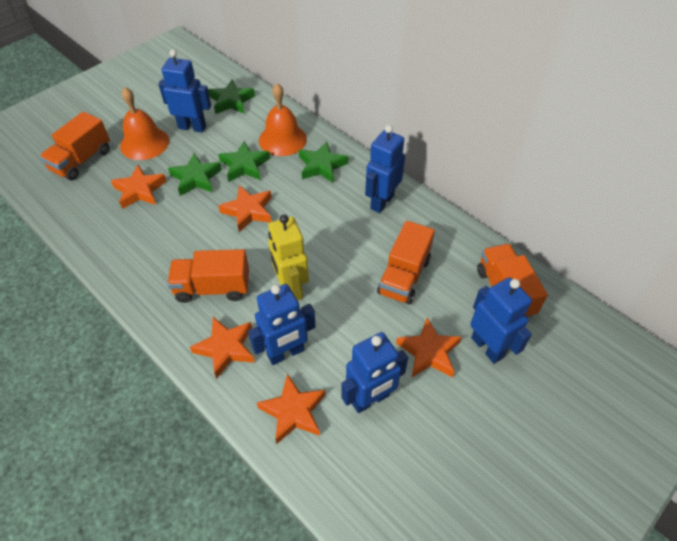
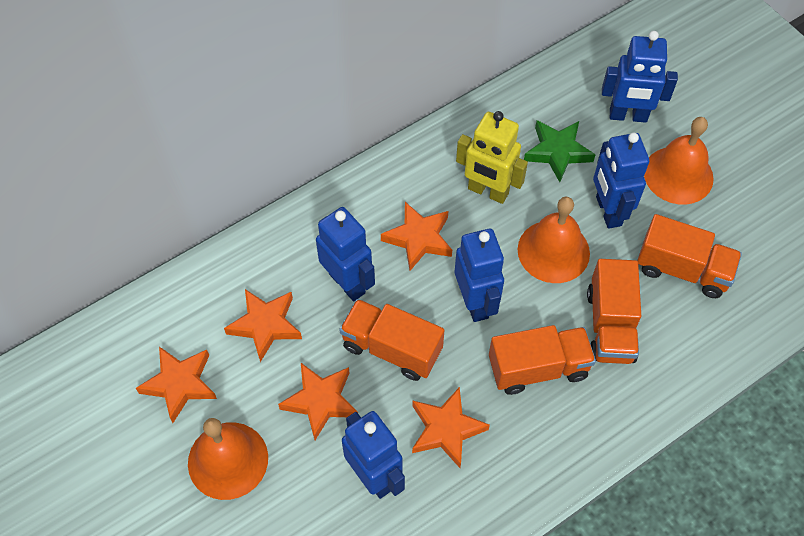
green star: [168,153,222,196] [208,79,255,114] [218,141,270,182] [299,141,349,183] = 4 -> [524,120,596,182] = 1
orange bell: [120,87,169,160] [259,83,307,156] = 2 -> [188,418,268,500] [518,197,590,283] [644,117,714,205] = 3

